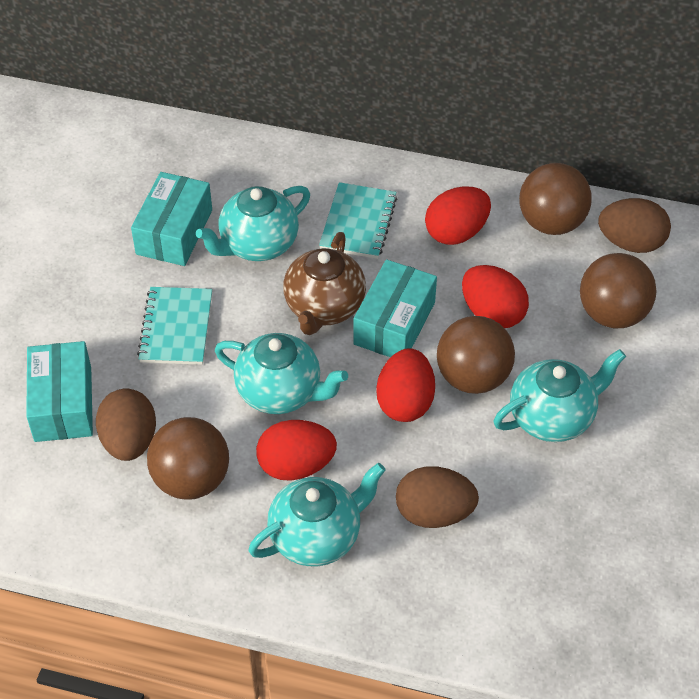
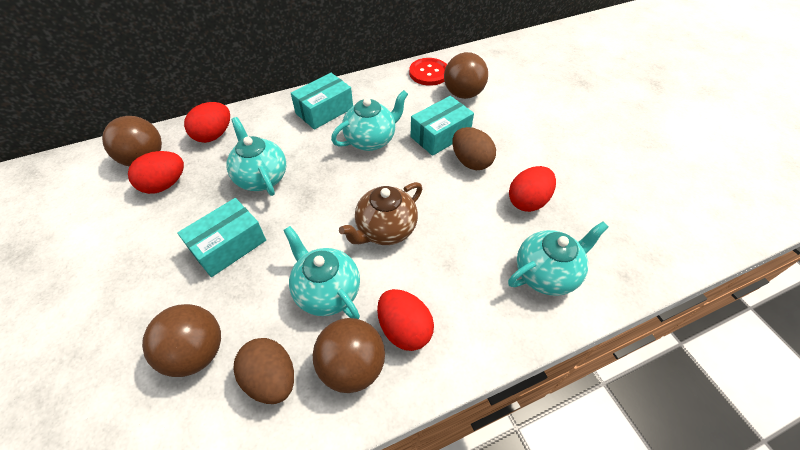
brown egg: [96,389,156,461] [396,466,479,528] [598,198,671,253] = 3 -> [233,338,294,404] [452,127,496,170] = 2
red button: none = 0 -> [409,58,447,86] = 1
turquoise notebook: [137,287,212,365] [319,182,397,259] = 2 -> none = 0

